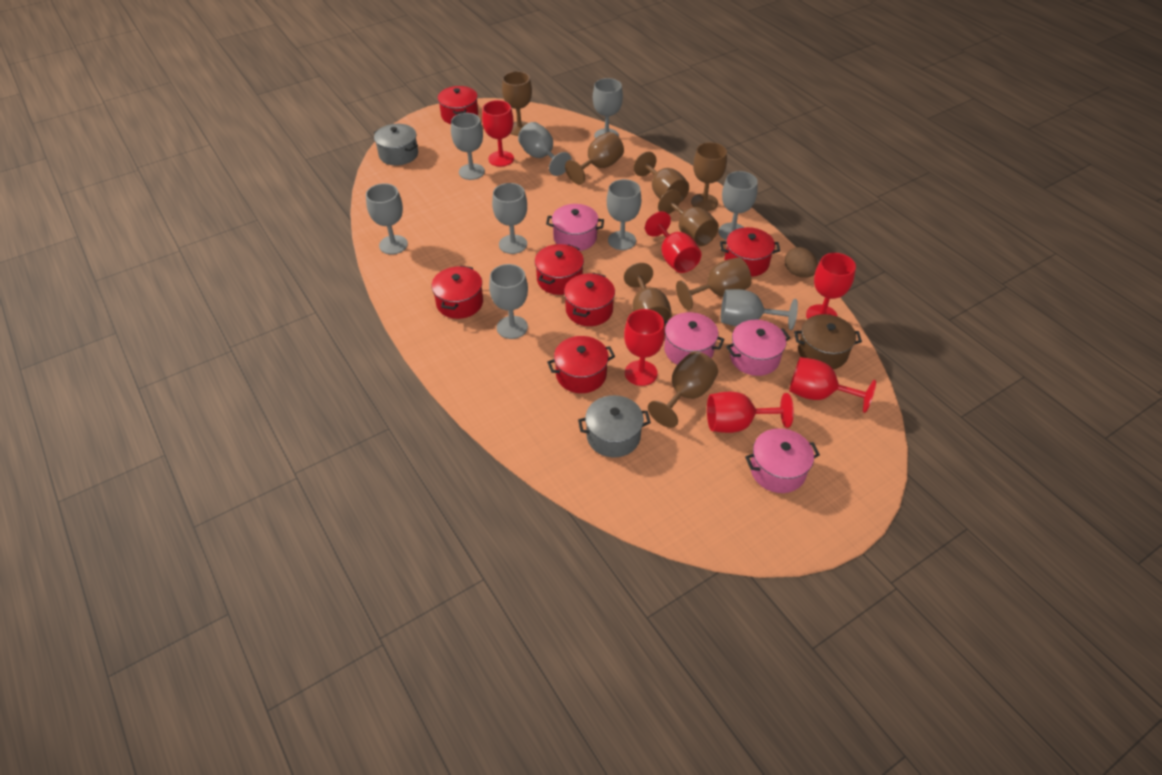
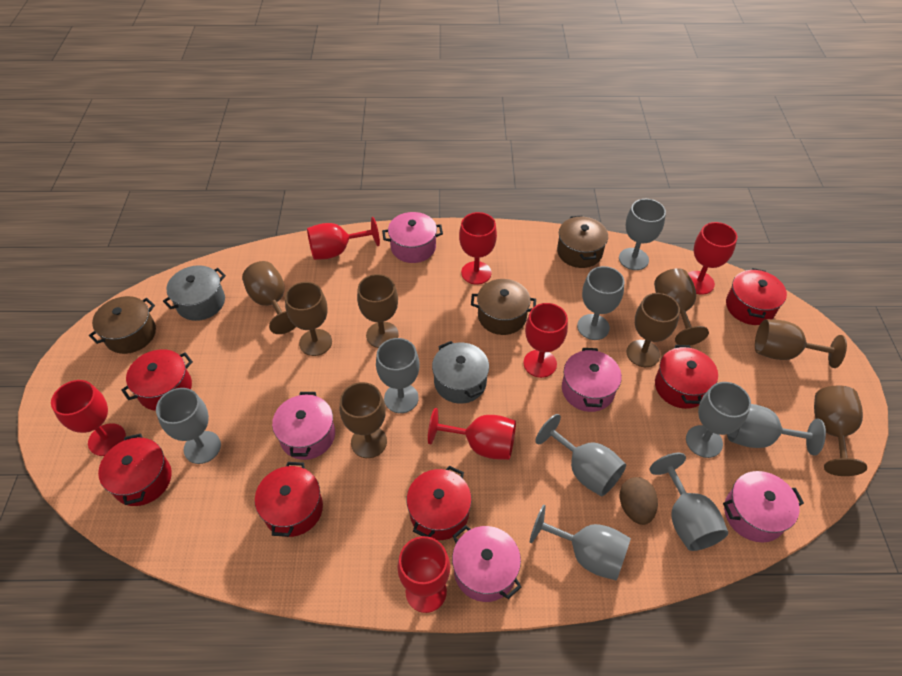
brown pot: [794,314,862,369] = 1 -> [89,296,156,354] [471,279,536,335] [557,216,608,268] = 3
pink pot: [546,204,604,251] [664,312,725,365] [726,320,790,376] [745,428,820,493] = 4 -> [272,392,335,460] [382,212,443,263] [452,525,521,602] [562,348,622,412] [723,471,804,542] = 5
red goblet: [482,100,514,167] [624,309,665,386] [645,211,701,273] [707,392,794,433] [789,357,876,413] [806,253,856,319] = 6 -> [51,380,126,456] [307,217,380,260] [397,536,450,613] [428,408,516,460] [459,212,497,284] [523,303,568,378] [688,222,737,295] = 7

